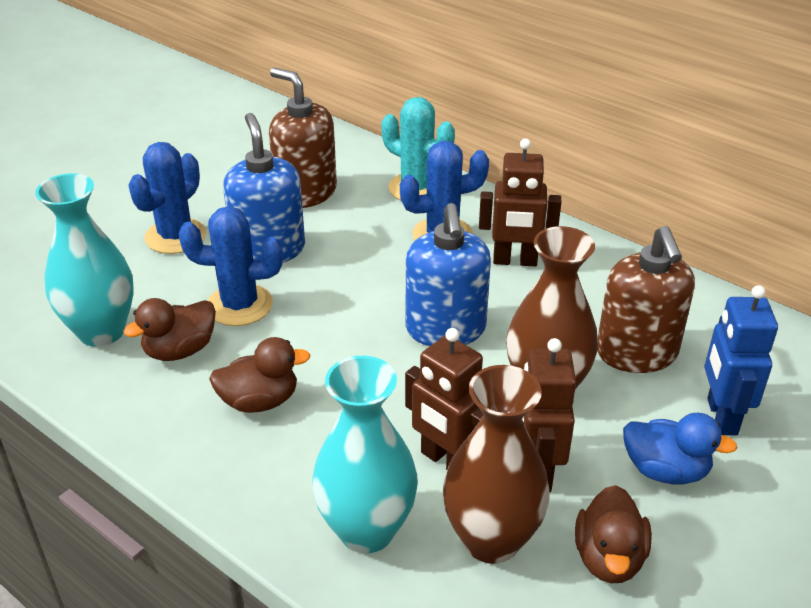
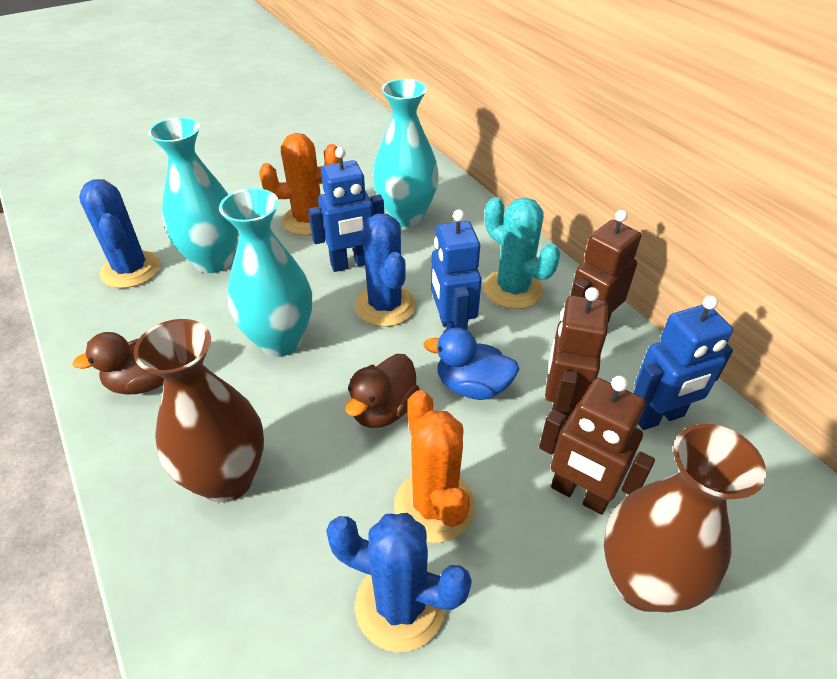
blue robot: [704,285,778,435] = 1 -> [308,147,384,272] [431,209,482,330] [633,295,733,430] = 3
blue soap dispenser: [223,113,305,263] [406,203,491,346] = 2 -> none = 0
brown duck: [123,298,216,361] [209,337,311,413] [575,485,652,583] = 3 -> [72,332,164,395] [345,354,420,428] = 2
brown soap dispenser: [269,68,337,208] [598,226,695,373] = 2 -> none = 0
orange cactus: none = 0 -> [259,133,340,236] [394,390,476,543] = 2
turquoise vase: [35,173,134,347] [312,356,418,553] = 2 -> [148,117,238,273] [219,188,312,357] [373,79,439,227] = 3

